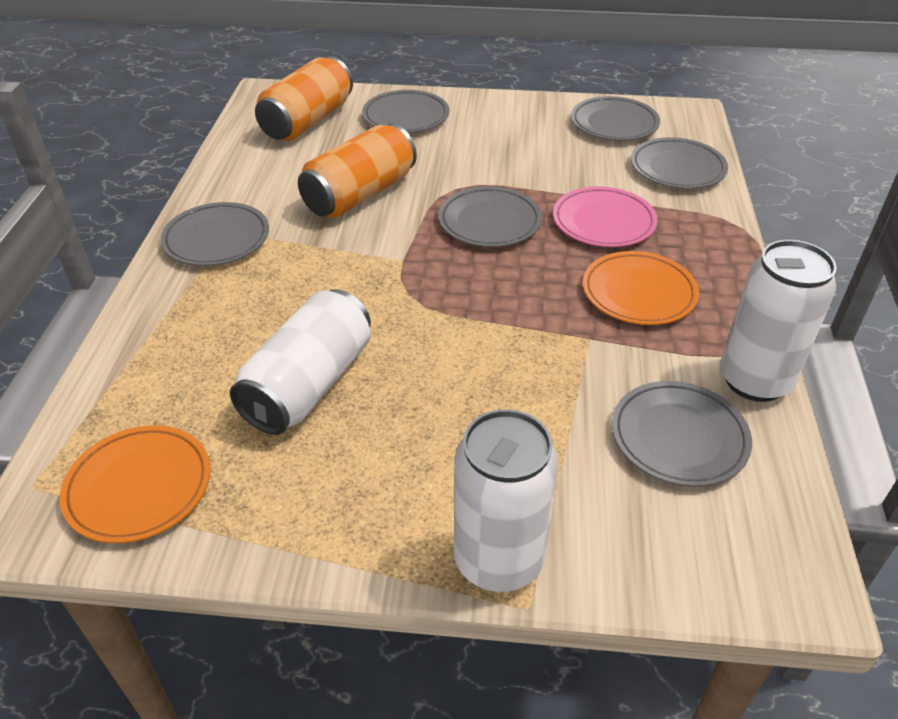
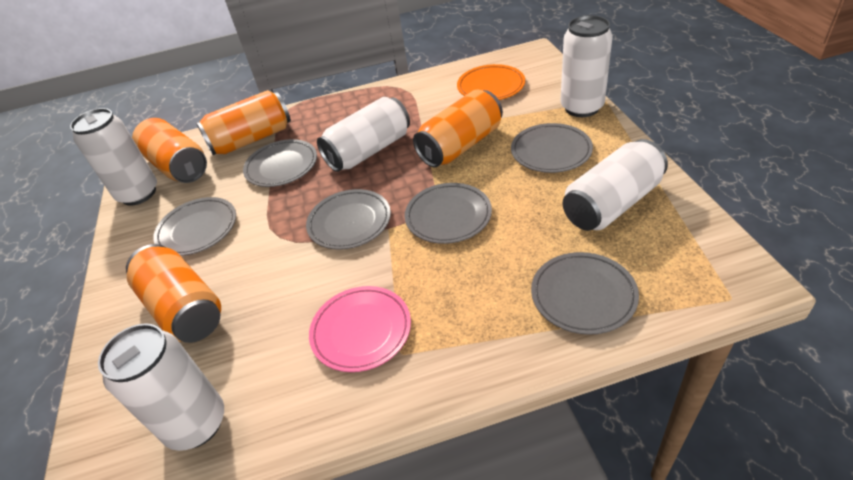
orange can: [255,56,353,141] [298,124,417,218] = 2 -> [126,244,221,343] [132,118,207,183] [196,90,291,155] [413,89,503,167] = 4
orange plate: [60,425,211,543] [583,251,699,325] = 2 -> [457,64,525,100] = 1
white can: [230,289,371,435] [454,409,559,592] [720,240,837,402] = 3 -> [70,108,157,206] [98,323,224,451] [317,97,410,172] [560,15,613,117] [563,139,668,231] = 5

